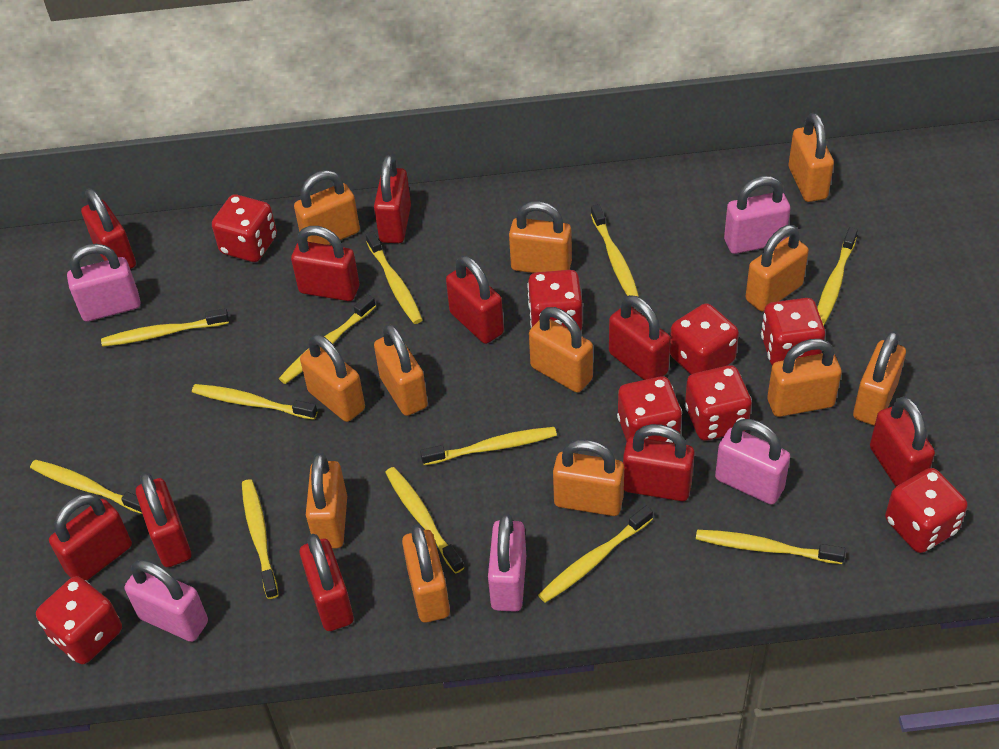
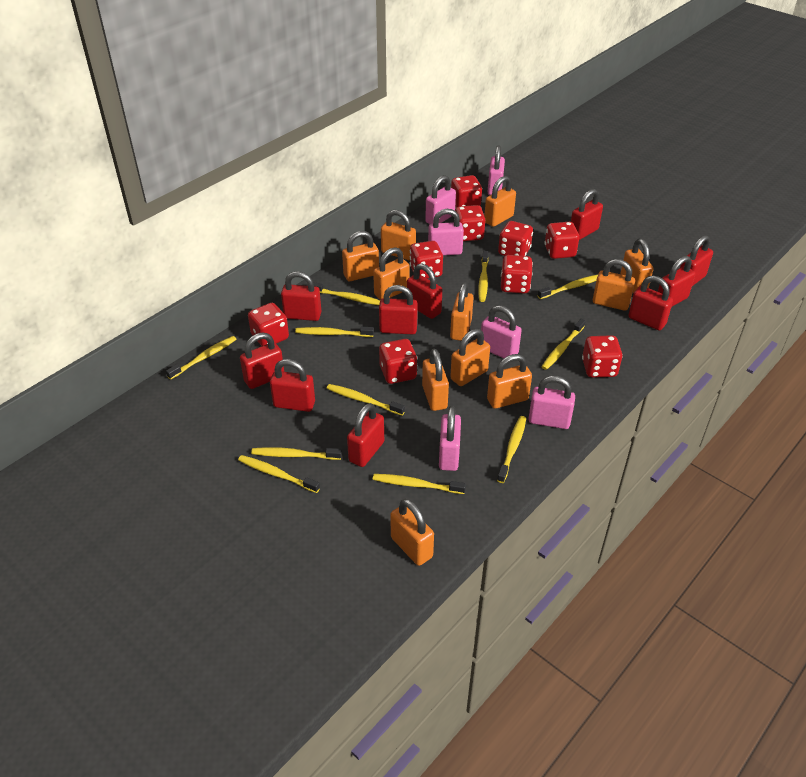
orange padlock: [294,170,360,245] [300,334,365,422] [306,453,347,548] [374,324,428,416] [402,524,450,623] [509,201,572,273] [529,307,593,393] [553,439,624,516] [745,225,809,312] [767,339,842,417] [789,113,834,202] [853,331,906,426] = 12 -> [342,231,379,281] [373,247,410,300] [381,210,416,260] [390,499,434,566] [422,349,449,411] [450,282,474,341] [450,329,490,386] [484,176,516,227] [487,354,532,409] [593,259,635,311] [620,239,654,293] = 11
pink padlock: [67,244,140,322] [125,560,208,642] [488,513,526,612] [715,419,790,505] [724,176,790,254] = 5 -> [425,175,456,224] [428,209,464,256] [439,406,461,471] [481,305,522,358] [488,145,505,195] [528,376,575,429] = 6
red dice: [36,576,122,664] [212,194,277,262] [527,270,583,331] [617,377,682,443] [670,303,739,374] [685,365,752,441] [761,298,825,365] [885,468,968,553] = 8 -> [248,303,289,346] [379,339,418,384] [410,241,443,279] [451,175,482,208] [455,205,485,241] [498,221,533,256] [501,255,533,294] [545,222,579,259] [582,335,623,378] = 9
yellow toothbrush: [30,460,142,514] [101,308,229,347] [192,384,317,420] [242,479,278,599] [279,294,376,384] [366,231,423,324] [385,467,465,573] [420,427,557,465] [538,506,653,603] [591,204,639,297] [696,530,845,564] [817,227,858,326] = 12 -> [166,336,236,380] [238,455,320,493] [251,447,342,460] [295,327,374,337] [313,282,380,305] [327,384,405,416] [373,474,466,494] [478,251,488,302] [497,416,526,483] [538,275,598,299] [541,319,586,370] = 11

